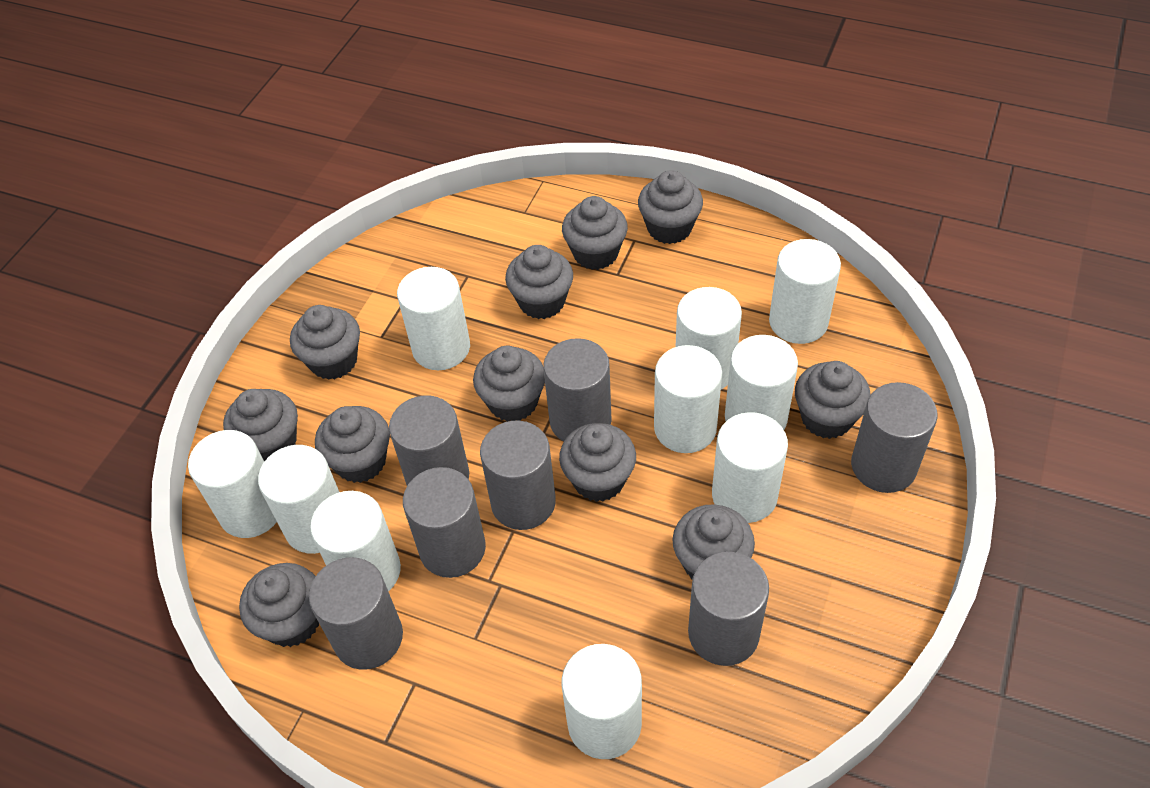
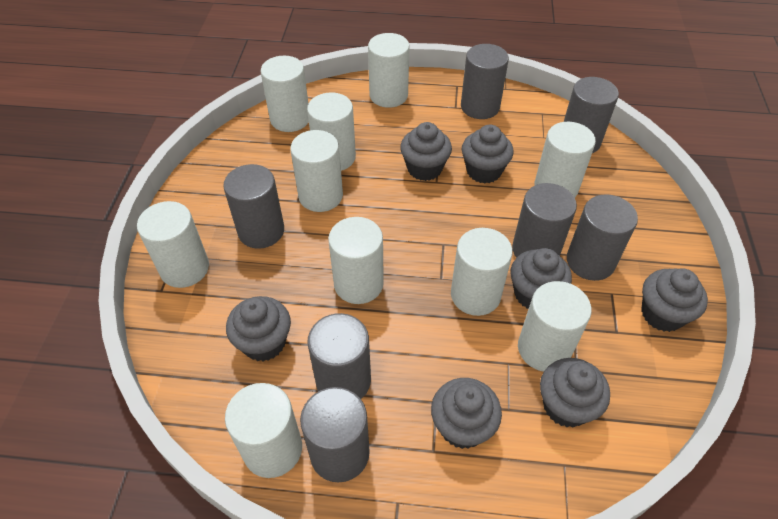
grey cupcake: [223,389,298,462] [239,563,319,647] [290,305,360,380] [315,406,390,483] [473,346,545,422] [505,245,573,319] [559,423,636,502] [562,196,628,270] [638,170,703,244] [672,504,755,580] [795,361,871,439] = 11 -> [226,296,291,361] [400,122,452,181] [431,378,502,449] [462,124,513,183] [510,248,572,309] [540,358,610,427] [641,268,708,332] = 7

